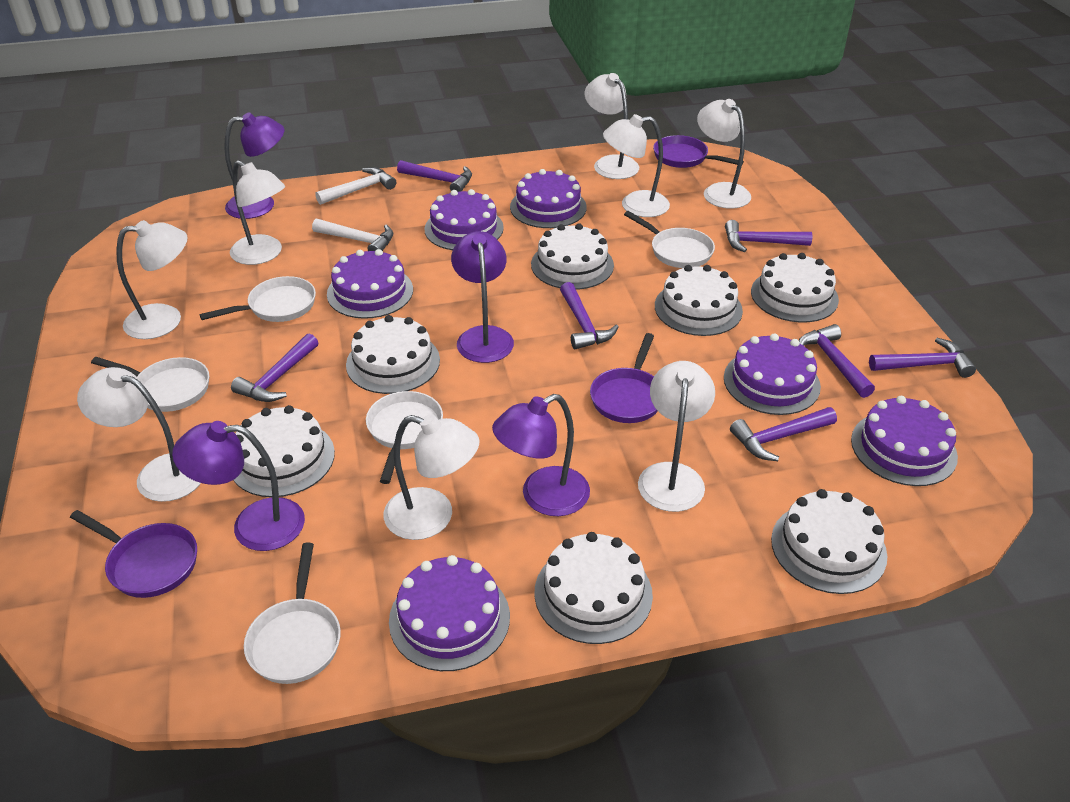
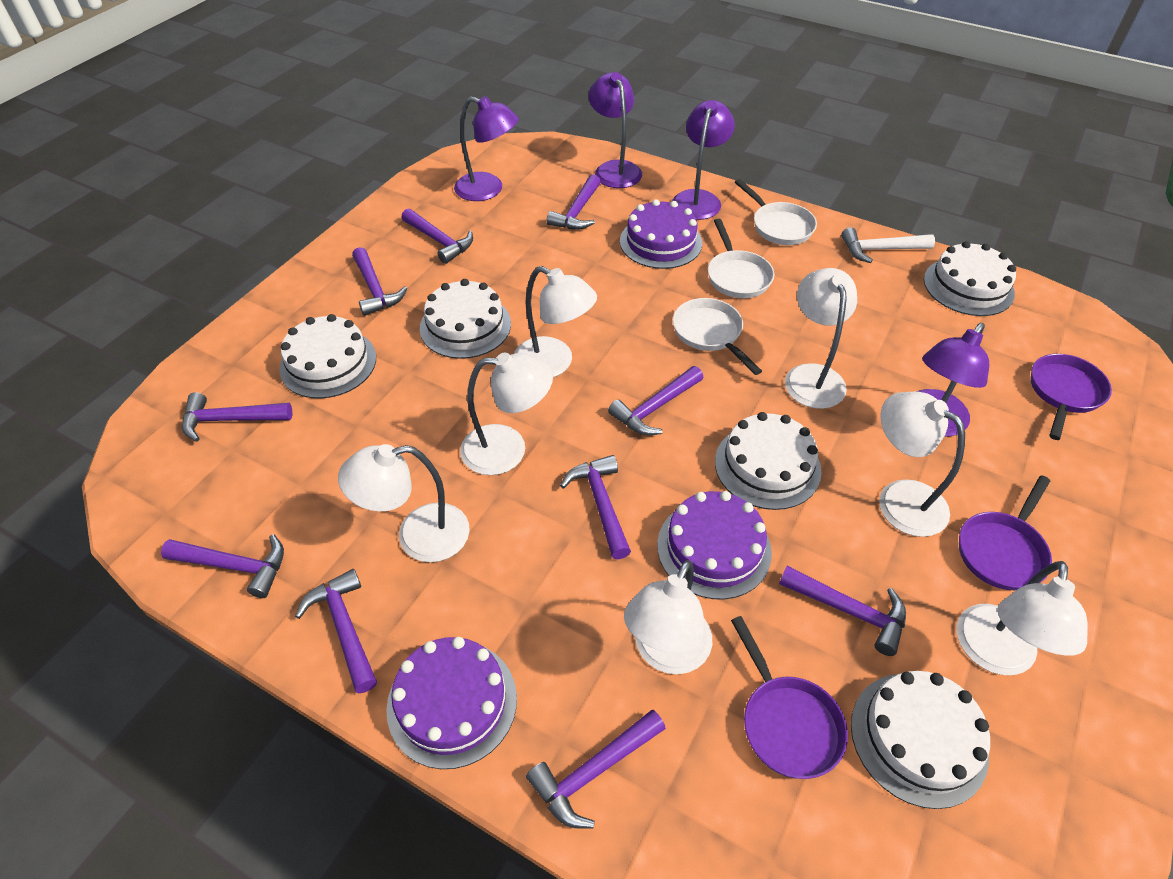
purple cake: [327,249,413,319] [389,555,510,671] [425,189,504,250] [510,169,587,228] [724,333,821,415] [851,396,958,486] = 6 -> [386,637,517,769] [620,199,702,269] [657,491,772,599] = 3
purple hammer: [231,334,319,402] [397,160,472,192] [560,282,619,349] [725,220,812,252] [730,407,837,461] [798,324,875,398] [869,338,976,378] = 7 -> [161,534,284,598] [182,392,292,442] [295,569,377,693] [352,247,408,316] [402,208,473,264] [526,710,666,829] [547,174,601,230] [560,455,631,559] [608,366,703,435] [779,566,906,656] = 10
white cake: [233,405,335,497] [346,315,440,394] [531,223,614,290] [534,532,653,644] [655,265,743,336] [751,253,839,322] [771,489,887,594] = 7 -> [279,314,376,399] [420,279,511,359] [715,412,821,510] [851,671,990,809] [924,241,1016,316] = 5
white hammer: [312,219,393,251] [315,167,396,205] = 2 -> [841,227,935,263] = 1
white lamp: [77,367,201,502] [116,220,187,339] [230,160,285,265] [383,414,480,540] [584,73,639,179] [603,114,670,217] [638,361,715,512] [697,99,751,209] = 8 -> [338,444,470,562] [460,352,553,475] [514,266,597,377] [624,560,712,674] [785,268,857,409] [879,392,965,537] [957,561,1088,675] = 7
white pan: [91,357,209,412] [200,276,316,322] [244,543,341,684] [366,391,443,484] [624,211,715,268] = 5 -> [673,298,762,375] [708,219,774,298] [735,179,817,245] = 3

